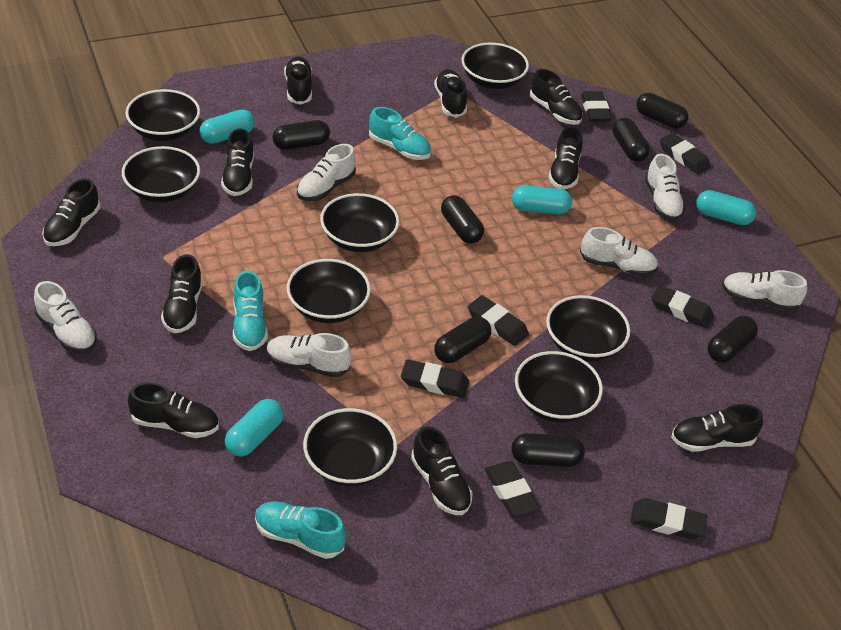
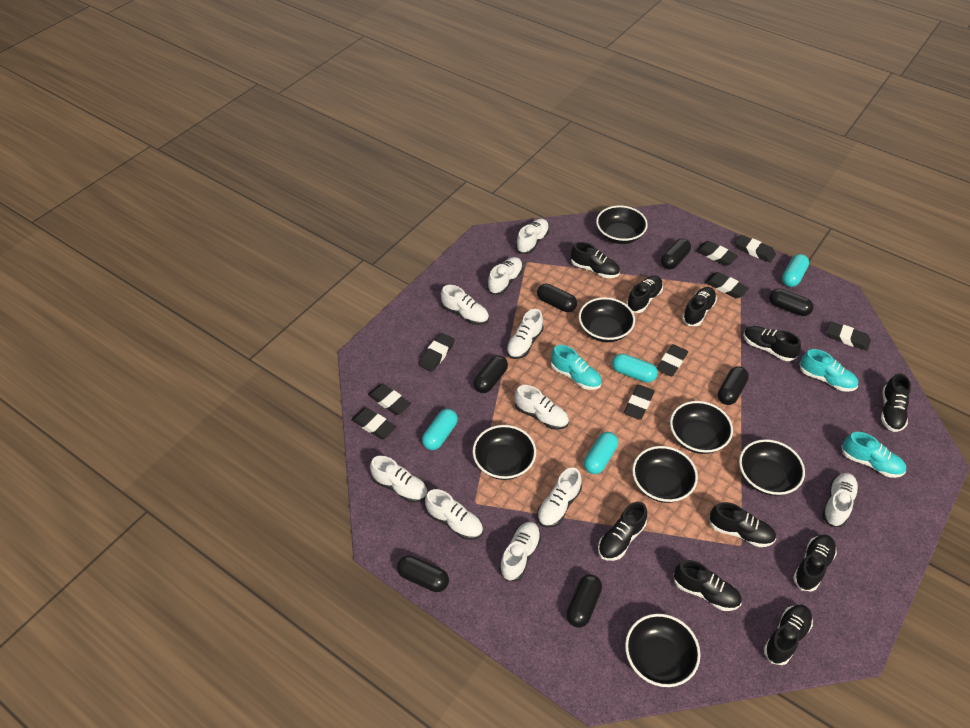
black bowl: [122,146,200,203] [126,89,200,141] [287,259,371,323] [303,408,397,486] [320,193,399,252] [462,43,529,89] [515,351,603,422] [546,295,630,362] = 8 -> [473,425,536,480] [579,297,635,342] [596,206,648,244] [625,614,700,687] [632,446,698,503] [670,401,733,454] [739,439,805,496] = 7
black eraser: [401,359,469,398] [468,295,529,346] [485,461,540,517] [581,91,612,122] [630,498,707,540] [651,285,714,329] [660,133,711,174] = 7 -> [352,407,397,439] [368,383,411,415] [419,333,455,372] [624,385,655,420] [657,344,688,377] [696,241,738,266] [705,272,749,298] [735,235,776,263] [826,321,871,351] = 9
white shoe: [34,281,97,353] [267,333,351,377] [297,144,356,201] [580,227,658,276] [645,154,685,221] [722,270,807,311] = 6 -> [370,456,428,503] [425,489,483,540] [441,285,489,325] [487,257,523,295] [499,522,541,582] [506,309,544,359] [515,385,569,430] [516,219,549,254] [537,468,582,528] [822,473,859,527] = 10

